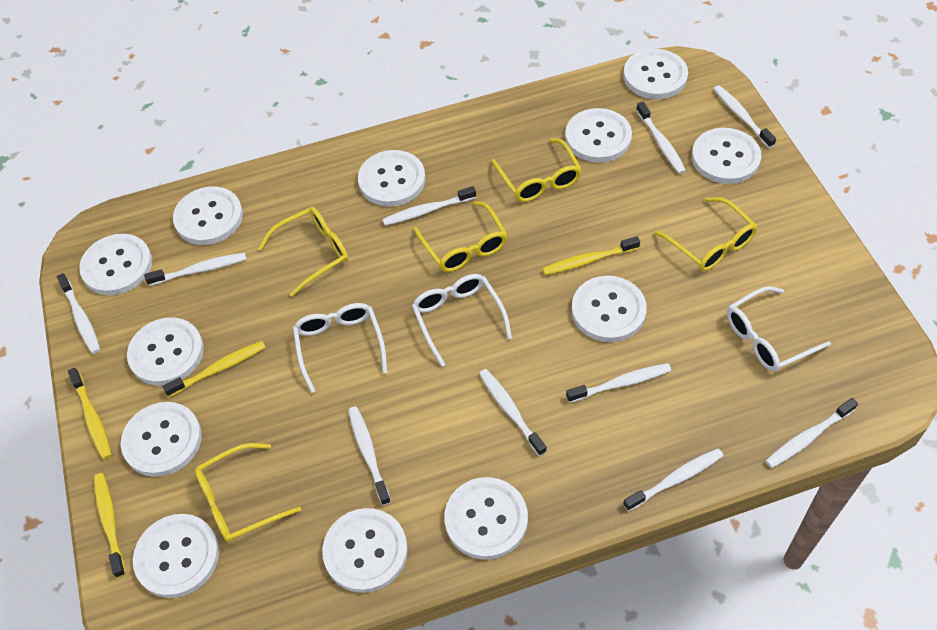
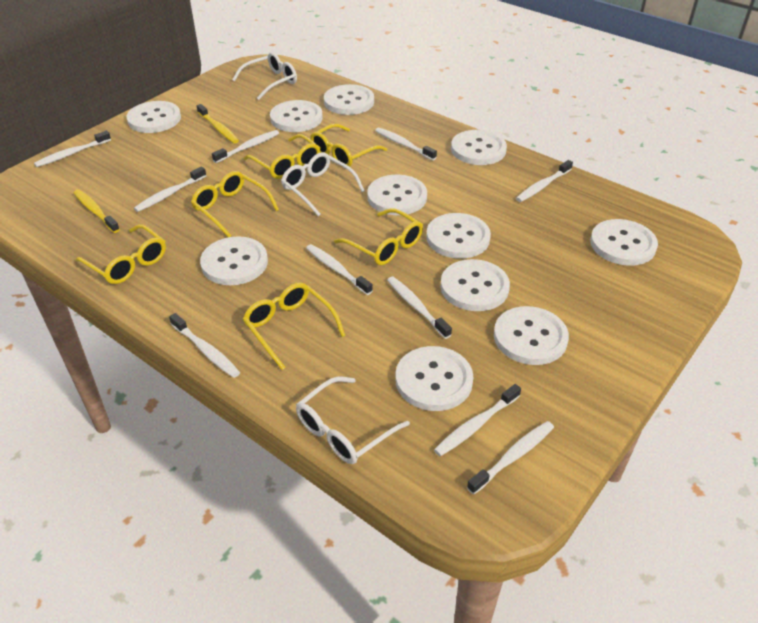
white button: [79,234,152,295] [121,402,202,477] [127,317,204,386] [133,514,219,598] [173,187,243,245] [322,508,408,593] [358,150,426,207] [444,477,528,560] [565,108,632,163] [572,276,647,342] [623,49,688,99] [692,128,761,184] = 12 -> [126,101,181,133] [200,236,268,285] [270,100,323,132] [324,84,374,115] [367,175,427,215] [395,346,474,411] [426,213,491,259] [440,259,510,311] [451,130,507,165] [494,306,569,365] [590,219,658,266] = 11
yellow glasses: [195,443,302,542] [258,207,349,297] [414,201,508,272] [491,138,582,202] [654,197,757,271] = 5 -> [75,224,166,284] [191,171,279,237] [243,283,346,370] [244,134,320,179] [310,124,387,167] [334,208,423,265] = 6
yellow toothbrush: [68,368,111,460] [94,473,126,578] [162,341,266,397] [542,236,640,275] = 4 -> [74,189,120,233] [197,104,239,143] = 2

